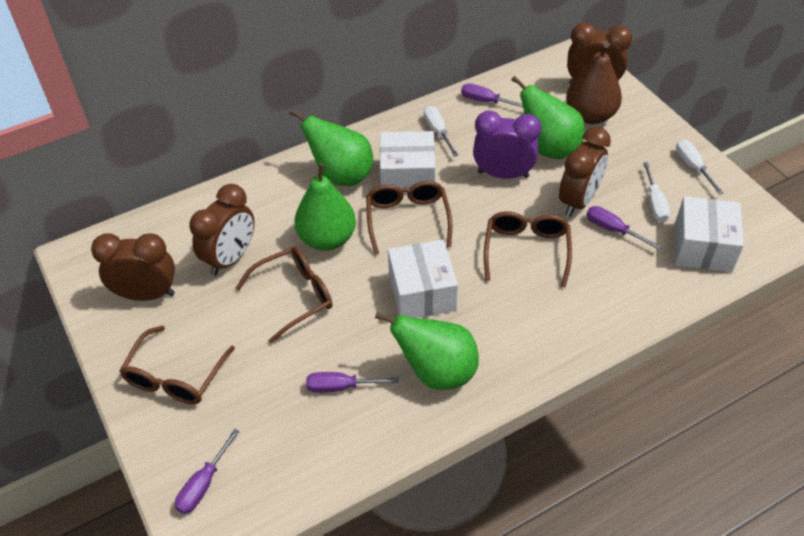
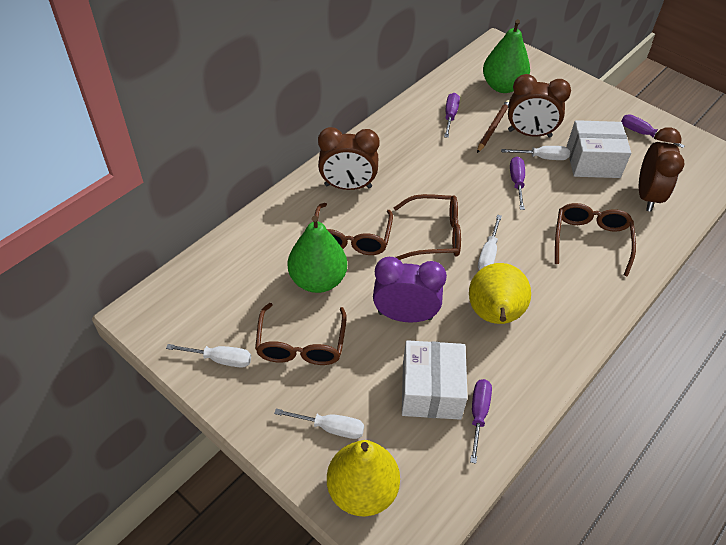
brown clock: [91,233,175,301] [189,184,254,276] [559,127,611,217] [567,23,632,85] = 4 -> [318,127,380,190] [508,74,571,138] [639,127,684,212] = 3
brown pear: [566,43,622,124] = 1 -> none = 0
brown pencil: none = 0 -> [477,100,510,153] = 1
green pear: [289,109,373,186] [294,163,356,251] [375,312,479,390] [511,76,585,159] = 4 -> [287,216,347,293] [483,19,530,93] = 2
white box: [380,131,436,195] [388,240,458,318] [675,196,744,272] = 3 -> [402,340,468,420] [567,120,631,178] = 2
white screwdriver: [424,106,458,157] [643,162,670,222] [676,140,724,195] = 3 -> [166,344,251,368] [274,409,364,439] [478,215,502,270] [501,146,570,160] = 4
yellow pear: none = 0 -> [327,440,400,517] [469,263,531,324] = 2

